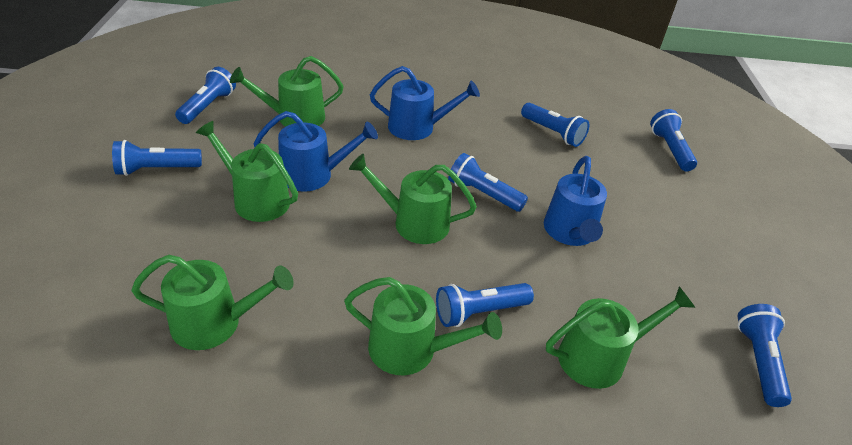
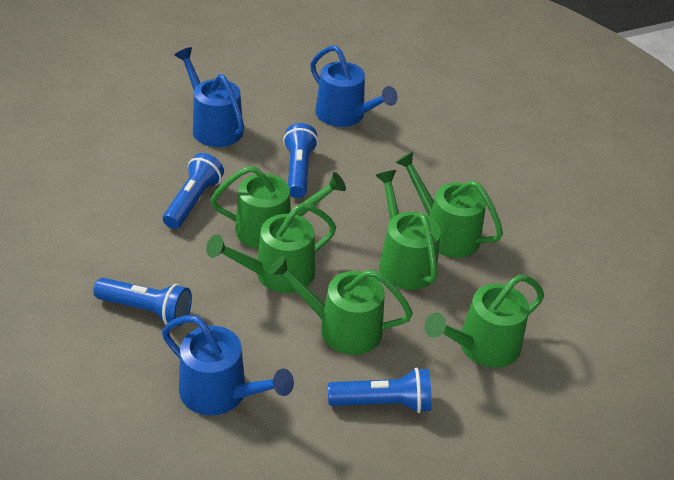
blue flashlight: [112,140,202,176] [175,67,236,124] [436,283,534,327] [448,153,528,212] [521,103,589,147] [650,109,697,172] [737,304,792,407] = 7 -> [93,278,192,326] [163,153,224,229] [283,123,318,198] [328,367,432,413] = 4

